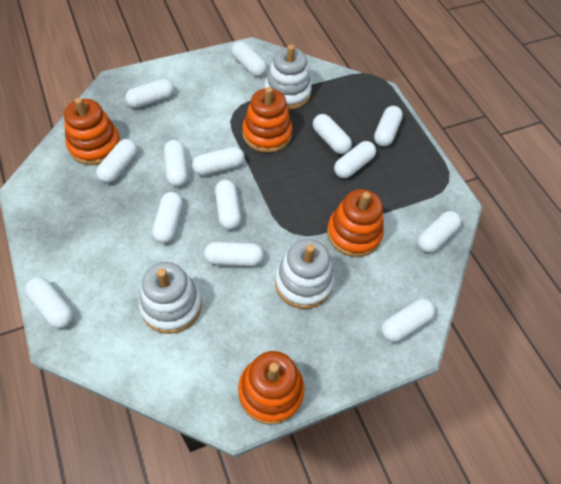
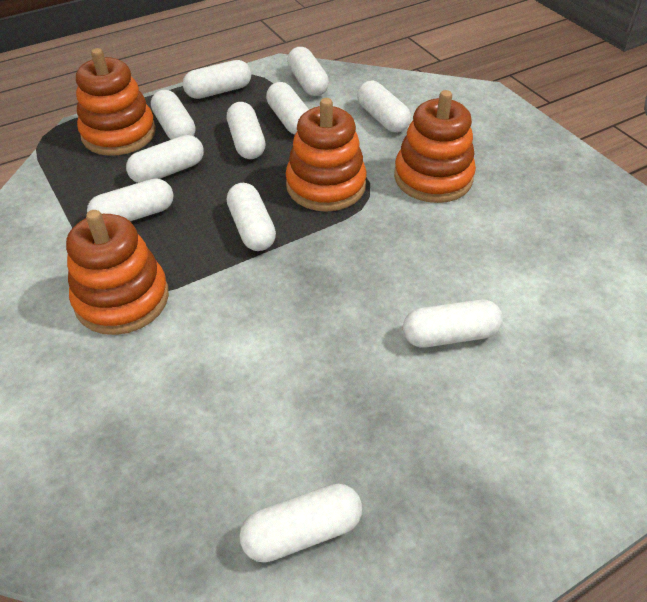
white capsule: [25,277,74,328] [96,139,138,183] [125,79,174,108] [152,192,183,243] [164,140,188,187] [192,147,245,176] [204,242,264,266] [215,180,241,230] [232,41,267,77] [313,114,352,154] [334,141,376,178] [374,106,403,147] [381,299,435,342] [417,211,461,253] = 14 -> [87,178,174,221] [126,135,204,183] [151,90,195,139] [183,60,251,99] [227,102,265,159] [227,183,276,251] [239,484,362,563] [266,82,309,134] [287,47,329,96] [357,81,411,133] [403,299,503,348] = 11
white stacking toy: [139,262,202,334] [264,45,312,110] [275,239,334,309] = 3 -> none = 0

